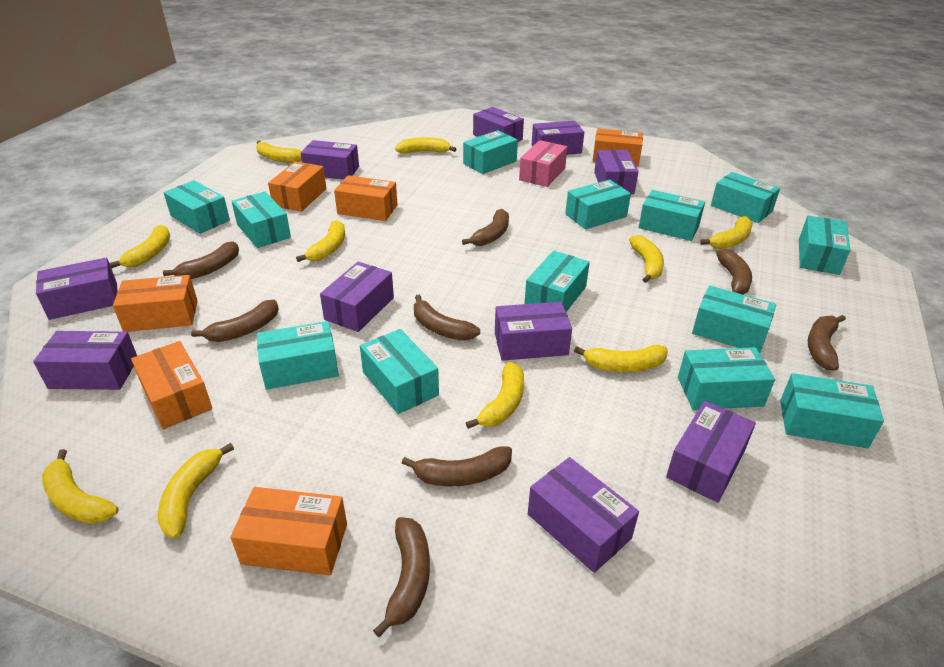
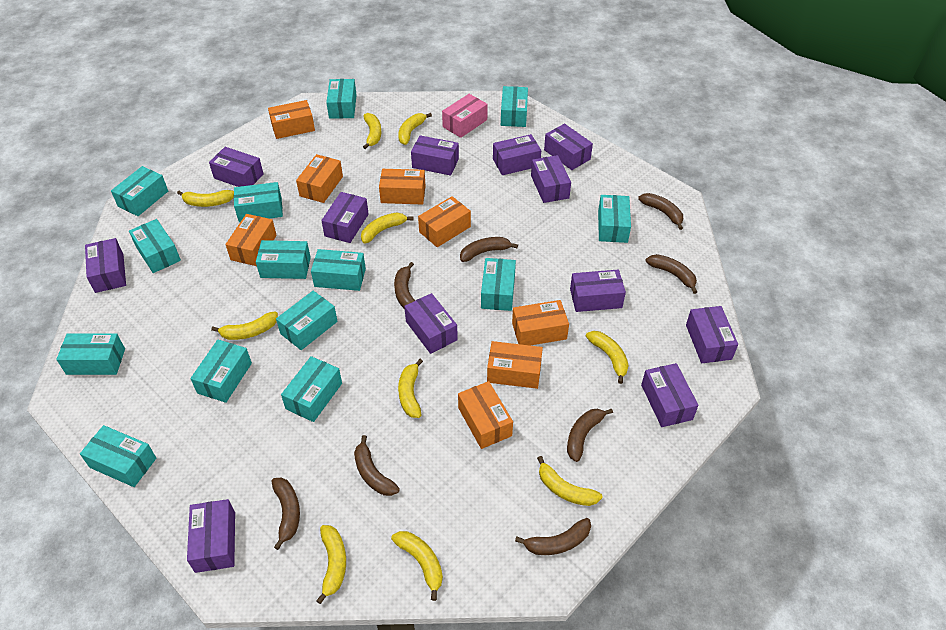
orange box: [113,275,198,332] [131,341,212,429] [230,487,347,576] [268,161,326,212] [334,175,397,221] [592,129,643,166] = 6 -> [225,214,277,266] [268,100,315,139] [296,154,343,203] [379,169,425,205] [418,196,471,247] [458,381,513,449] [487,341,543,389] [512,300,569,346] = 8
purple box: [33,331,137,390] [36,258,118,320] [301,140,359,180] [320,262,394,332] [473,107,524,142] [495,302,572,361] [528,457,639,573] [532,121,584,155] [594,150,639,194] [666,401,756,503] = 10 -> [85,238,126,293] [187,499,235,573] [209,147,263,187] [321,192,369,243] [404,293,458,354] [411,135,459,176] [493,134,541,175] [531,155,571,203] [544,124,593,170] [570,269,626,312] [641,363,699,427] [686,306,738,363] = 12
turquoise box: [163,180,230,234] [232,192,291,248] [257,321,339,390] [360,329,439,414] [463,130,518,174] [524,250,590,312] [565,180,631,229] [639,190,705,241] [678,347,775,410] [692,285,776,353] [711,172,780,223] [780,373,884,448] [799,215,850,275] = 13 -> [56,333,125,375] [80,425,156,487] [111,166,168,216] [129,219,181,273] [190,340,252,403] [234,182,283,222] [256,240,311,279] [276,291,337,350] [281,356,342,422] [311,249,366,291] [326,79,357,119] [481,258,516,311] [501,86,528,127] [598,195,631,243] = 14

